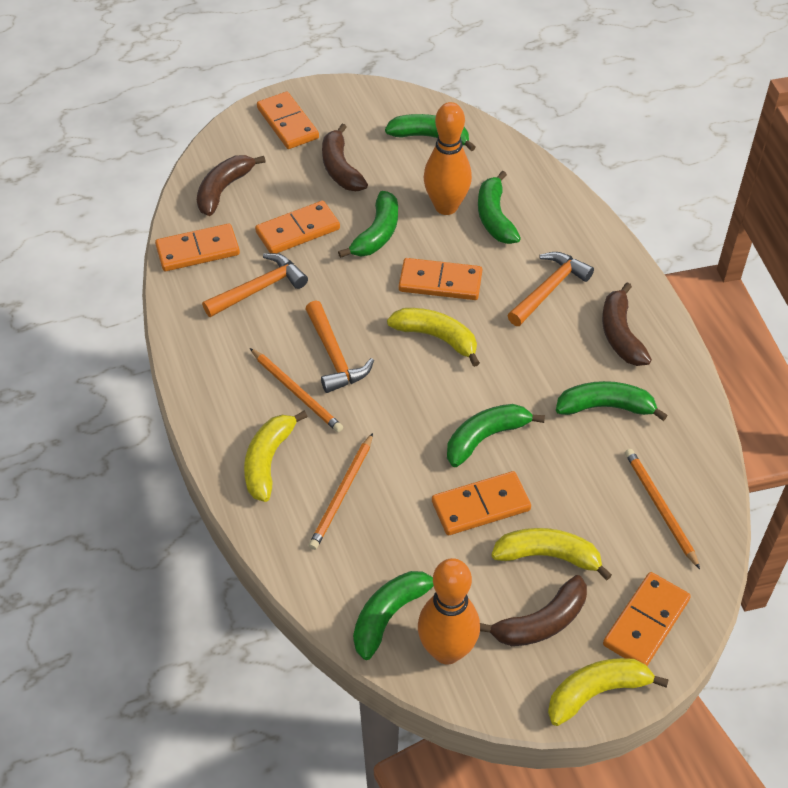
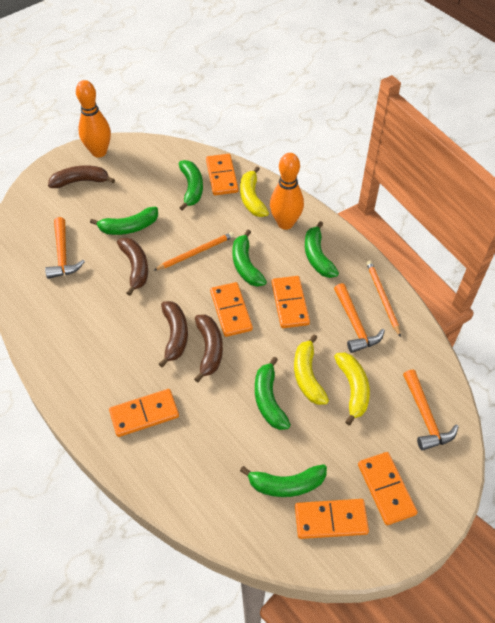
orange pencil: [250,348,343,432] [309,433,373,550] [625,449,700,569] = 3 -> [153,232,234,271] [366,260,401,337] = 2
yellow banana: [244,411,308,502] [387,308,480,367] [491,528,612,580] [548,658,669,726] = 4 -> [240,166,269,217] [294,334,329,405] [334,353,370,425] = 3

